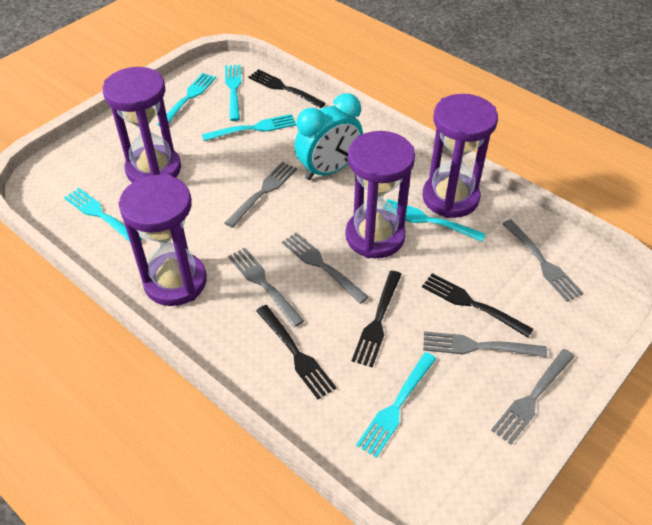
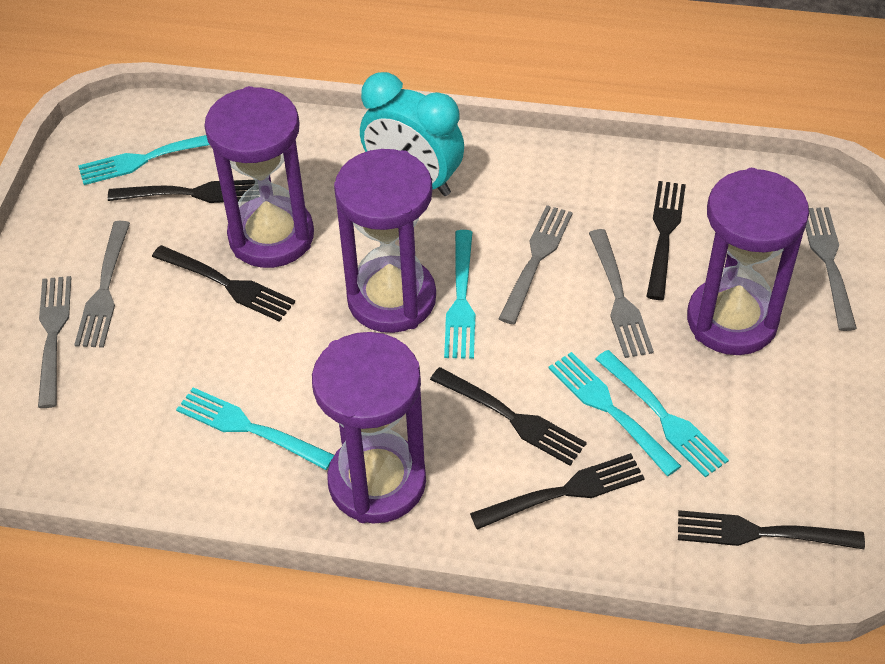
black fork: [248,69,326,108] [256,305,337,399] [352,271,402,368] [422,273,533,338] = 4 -> [108,180,255,203] [152,245,295,322] [430,367,587,466] [470,453,645,530] [646,181,686,300] [678,510,865,549] = 6
grey fork: [224,162,297,228] [228,248,304,327] [282,232,369,304] [423,331,547,357] [491,349,575,445] [502,219,583,302] = 6 -> [38,276,71,408] [74,221,130,348] [498,205,573,324] [589,229,654,358] [805,207,857,331] = 5
turquoise fork: [64,188,143,242] [157,73,216,126] [202,114,296,141] [225,65,242,121] [356,352,436,458] [387,199,486,242] = 6 -> [78,135,210,185] [176,387,334,470] [444,230,475,359] [548,352,681,476] [596,350,729,478] = 5

